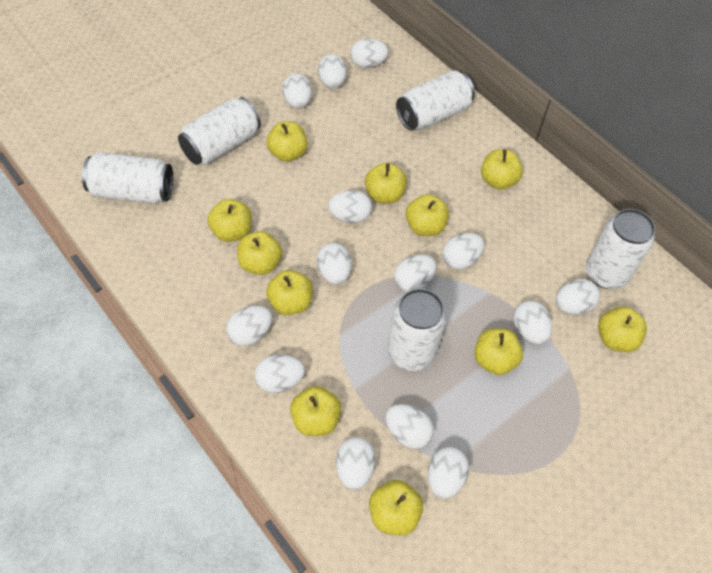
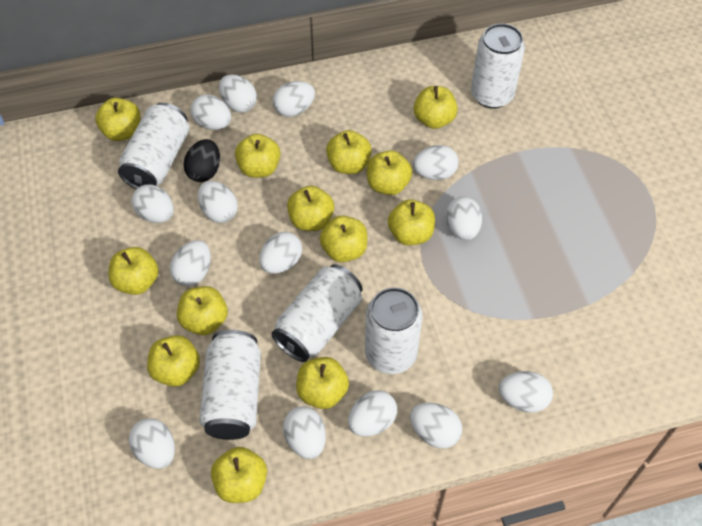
black egg: none = 0 -> [183,139,220,182] = 1
yellow apple: [207,199,252,242] [237,231,282,275] [266,270,313,315] [267,121,308,162] [290,386,341,436] [365,163,407,204] [369,480,423,535] [406,194,449,236] [474,328,523,375] [481,149,523,190] [598,307,647,352] = 11 -> [95,98,140,141] [108,247,159,295] [147,335,200,387] [177,286,228,335] [211,447,267,503] [235,134,280,178] [287,186,334,231] [296,357,349,409] [320,216,367,262] [326,130,372,174] [367,150,412,195] [388,199,435,245] [414,86,458,129] = 13

